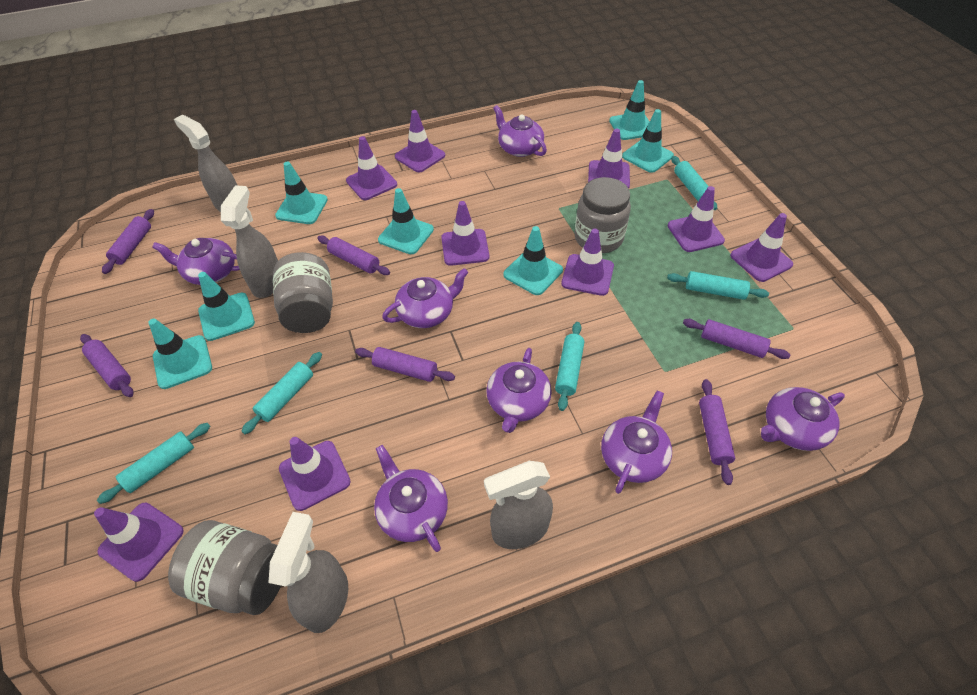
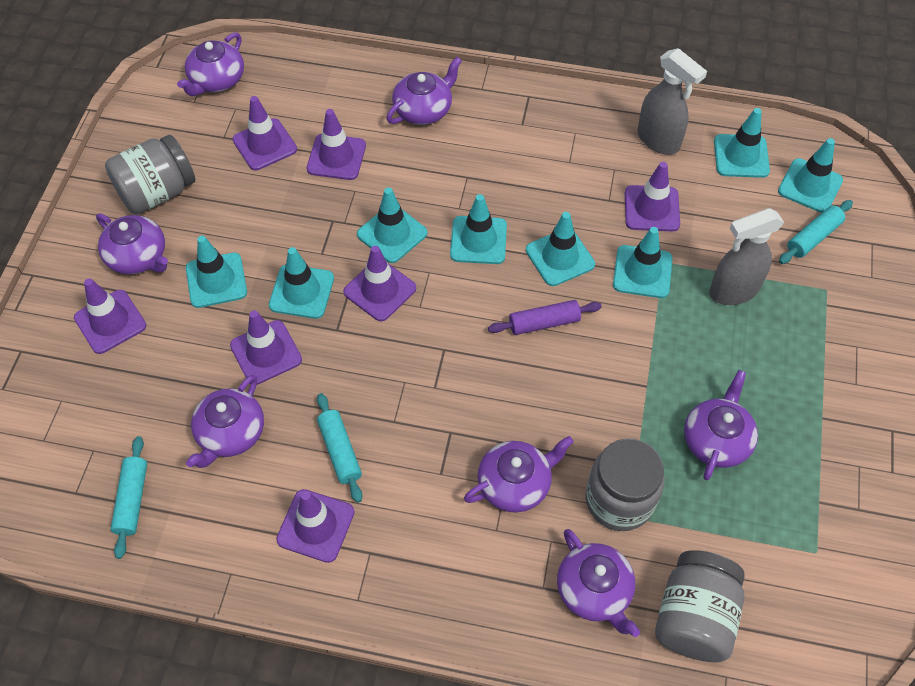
grey spray bottle: [174,115,238,212] [221,185,278,298] [268,512,348,633] [484,461,553,549] = 4 -> [638,48,707,154] [709,208,784,305] = 2
purple rolling pin: [80,334,133,397] [102,209,154,274] [317,236,390,275] [355,347,455,382] [683,319,790,359] [699,379,735,485] = 6 -> [488,300,602,335] = 1
purple traffic cone: [94,503,184,582] [279,437,351,511] [346,136,397,200] [395,110,445,172] [441,201,489,266] [561,229,614,296] [588,129,630,188] [668,186,725,252] [730,213,793,282] = 9 -> [74,278,146,354] [230,310,302,385] [233,96,297,170] [276,489,354,563] [307,109,366,180] [343,246,416,321] [625,162,680,231] = 7
turquoise rolling pin: [97,423,210,504] [241,352,322,434] [555,322,584,411] [667,271,769,300] [671,156,717,210] = 5 -> [111,436,147,559] [317,393,362,503] [779,200,853,264] = 3
turquoise traffic cone: [148,319,212,389] [198,272,255,341] [275,161,328,224] [378,188,434,254] [503,226,563,295] [609,80,650,140] [622,109,674,173] = 7 -> [186,236,247,308] [269,247,334,319] [357,188,427,263] [450,194,507,264] [526,212,595,286] [613,227,673,298] [714,108,770,178] [778,138,843,213] = 8

